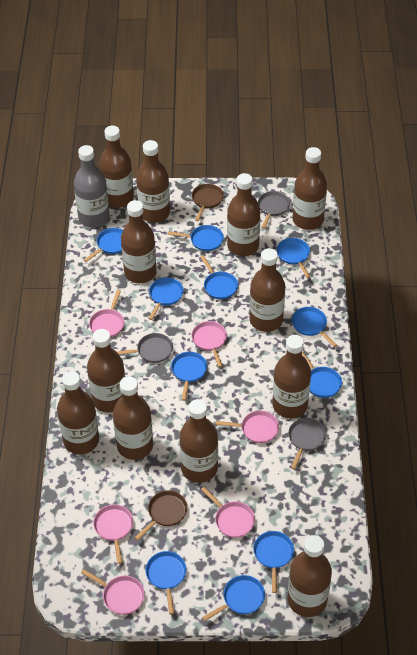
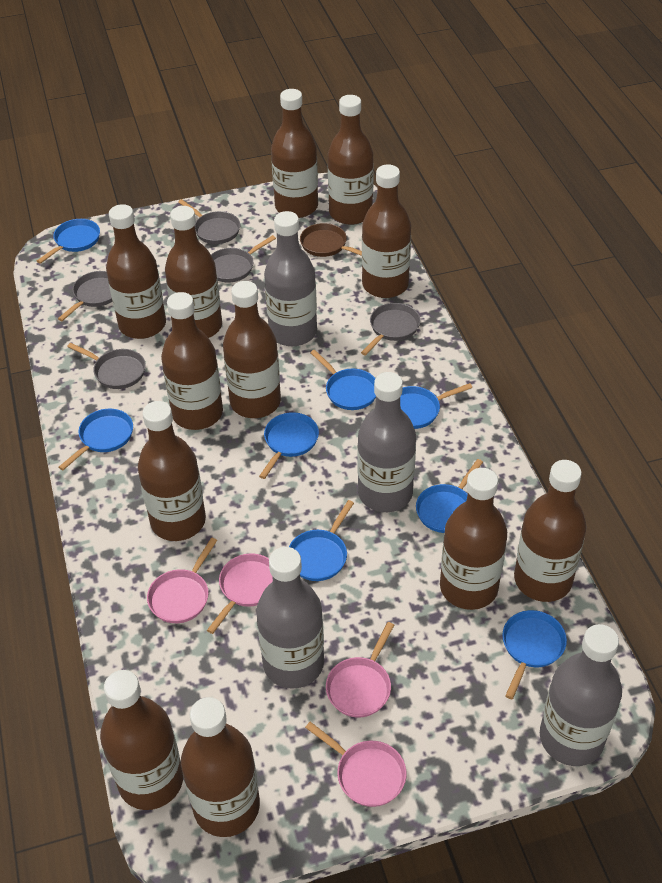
blue pan: [84,228,123,262] [146,551,186,614] [148,277,184,320] [168,225,224,251] [171,352,207,401] [201,255,238,299] [202,575,265,621] [253,531,294,593] [277,238,310,278] [292,307,337,347] [302,352,342,398] = 11 -> [37,219,100,264] [59,409,133,470] [259,412,319,479] [289,500,354,581] [310,350,376,410] [400,383,472,429] [416,459,483,533] [502,610,567,699] = 8
brown pan: [135,490,188,540] [192,184,224,221] = 2 -> [300,223,362,257] = 1
grey bottle: [74,145,109,228] = 1 -> [256,547,324,689] [264,211,317,346] [358,372,416,512] [540,624,622,766] = 4
grey pan: [117,333,173,363] [258,191,290,229] [288,418,326,469] = 3 -> [58,271,112,321] [67,343,146,389] [178,199,240,244] [211,235,276,283] [361,303,420,355] = 5
pink pan: [81,569,145,615] [89,290,124,337] [93,504,133,564] [191,321,227,367] [201,487,255,538] [215,411,279,443] = 6 -> [147,537,217,623] [207,553,273,634] [305,722,407,807] [326,622,394,718] = 4

